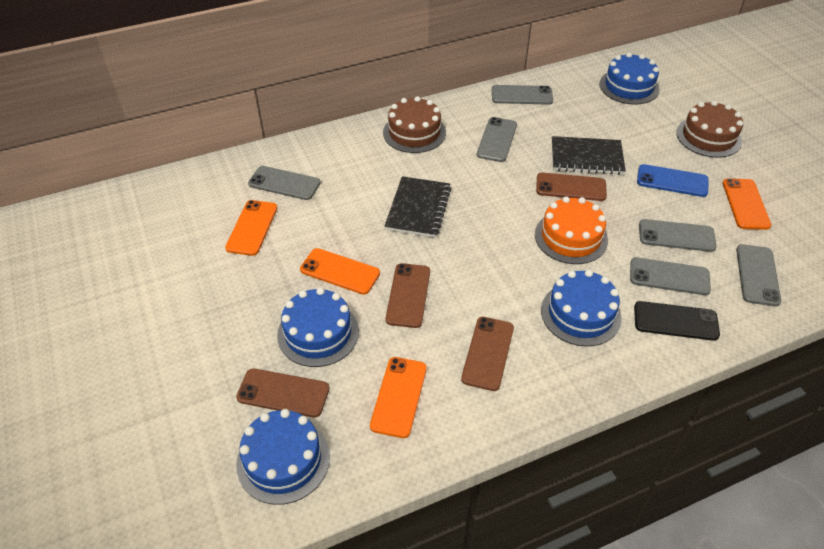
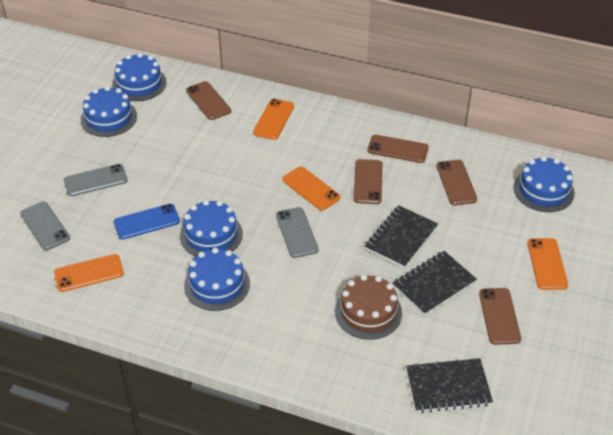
black notebook: [384,176,451,238] [552,136,626,175] = 2 -> [365,206,438,268] [392,251,477,315] [406,358,493,413] = 3
black phone: [634,301,720,341] = 1 -> none = 0
blue cake: [236,409,330,505] [277,288,359,367] [541,270,622,346] [600,53,660,105] = 4 -> [81,86,137,137] [112,53,167,101] [180,200,243,256] [184,248,250,311] [513,156,575,212] = 5
brown cake: [383,96,446,153] [676,101,743,158] = 2 -> [335,275,402,340] = 1
brown phone: [236,368,330,417] [386,263,430,328] [461,317,514,391] [536,172,607,201] = 4 -> [186,81,231,120] [353,159,382,204] [367,135,429,163] [436,160,477,205] [479,288,521,345] = 5
grey phone: [248,166,321,200] [477,117,517,162] [492,85,553,105] [630,257,711,295] [639,219,717,252] [736,244,781,306] = 6 -> [20,201,70,250] [64,164,128,196] [276,207,319,258] = 3
orange cake: [535,197,608,264] = 1 -> none = 0

